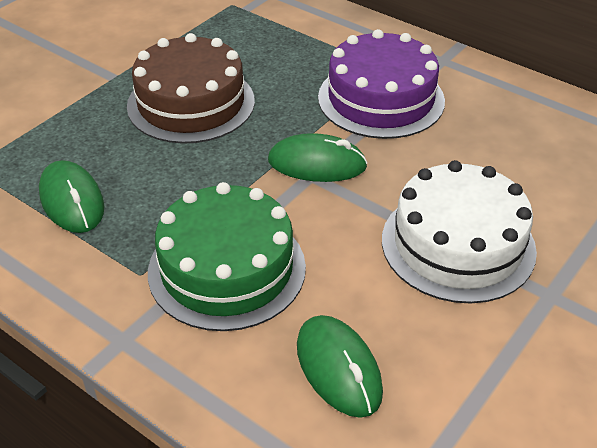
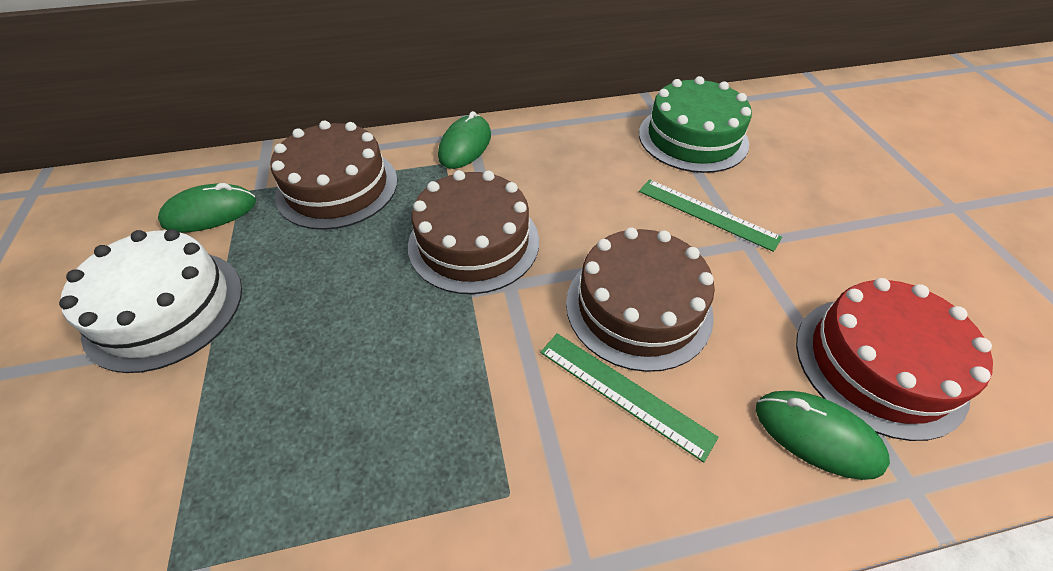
brown cake: [127,33,255,144] = 1 -> [271,120,397,230] [408,170,539,294] [566,227,715,372] = 3
green ruler: none = 0 -> [540,333,718,462] [639,179,782,252] = 2
purple cake: [318,29,445,139] = 1 -> none = 0
red cake: none = 0 -> [796,278,993,441] = 1

